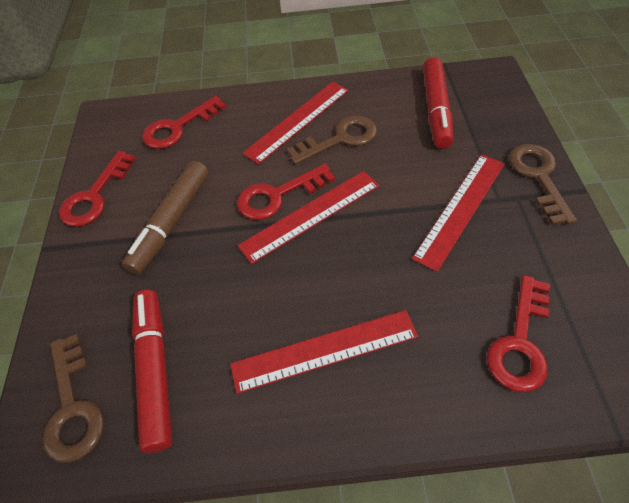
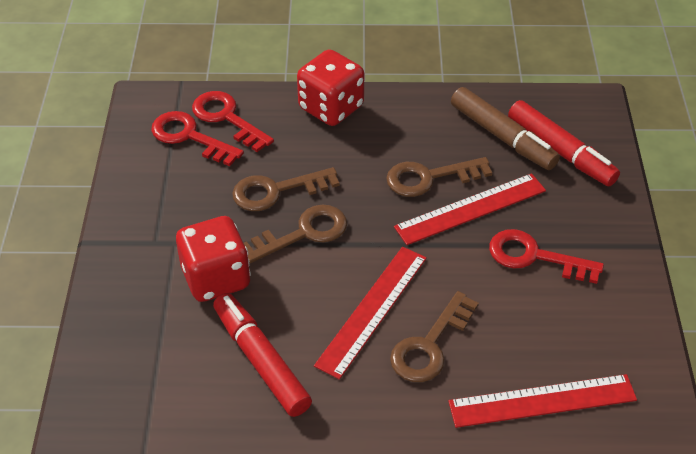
brown key: [43,334,104,463] [286,116,377,165] [509,144,577,225] = 3 -> [232,167,340,211] [244,205,347,263] [386,157,492,197] [390,291,479,382] = 4
red dice: none = 0 -> [176,216,251,302] [297,49,364,126] = 2
red key: [59,151,136,227] [142,96,226,149] [237,164,335,220] [487,275,550,392] = 4 -> [151,111,244,166] [192,91,274,152] [489,229,604,284] = 3
red ruler: [230,310,418,394] [237,171,380,264] [242,82,349,164] [412,154,505,272] = 4 -> [314,247,427,380] [394,173,546,245] [448,374,637,428] = 3

